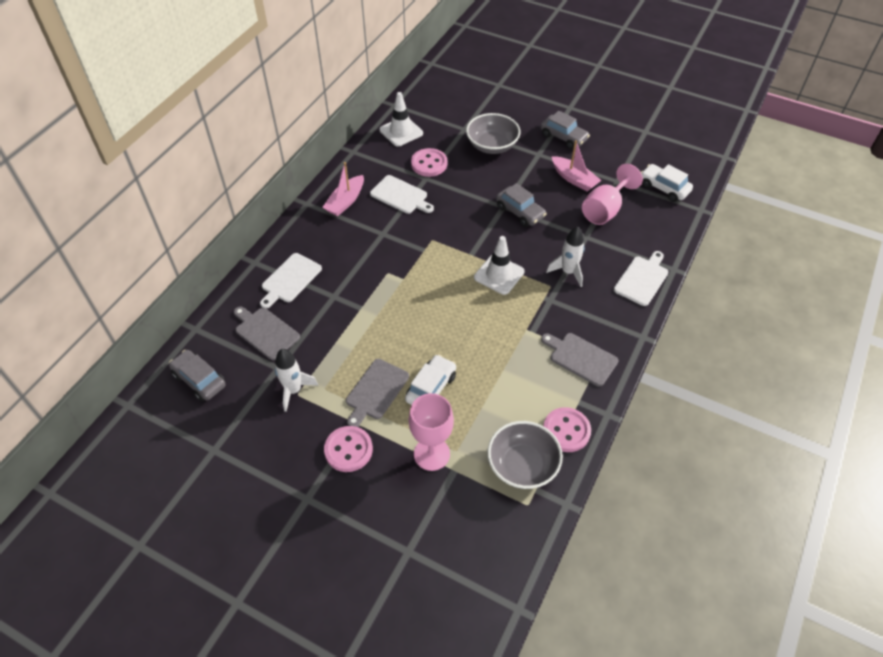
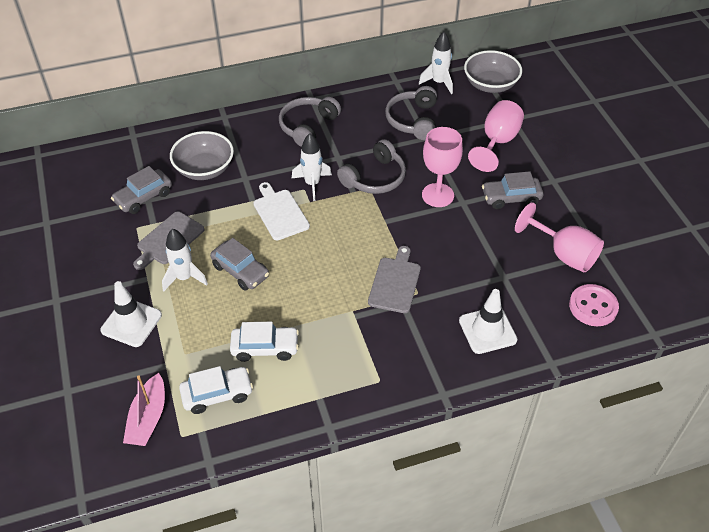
grey cutting board: [234,307,300,360] [346,359,409,427] [541,333,619,387] = 3 -> [133,211,205,270] [368,246,421,313] = 2
grey headphones: none = 0 -> [279,97,341,147] [337,139,406,194] [385,86,437,140] = 3
pink boat: [322,162,364,216] [552,140,601,192] = 2 -> [123,373,165,446] = 1
pink button: [324,426,373,472] [411,148,447,177] [543,407,591,452] = 3 -> [569,284,619,326] = 1
pink goblet: [409,393,454,471] [582,164,643,225] = 2 -> [422,127,463,207] [468,100,524,172] [515,202,604,272] = 3
white cutting board: [260,253,322,308] [370,175,434,214] [614,251,668,306] = 3 -> [254,182,310,240] = 1
white rocket: [275,349,319,412] [546,226,585,287] = 2 -> [162,229,208,291] [292,133,332,201] [419,32,453,94] = 3

